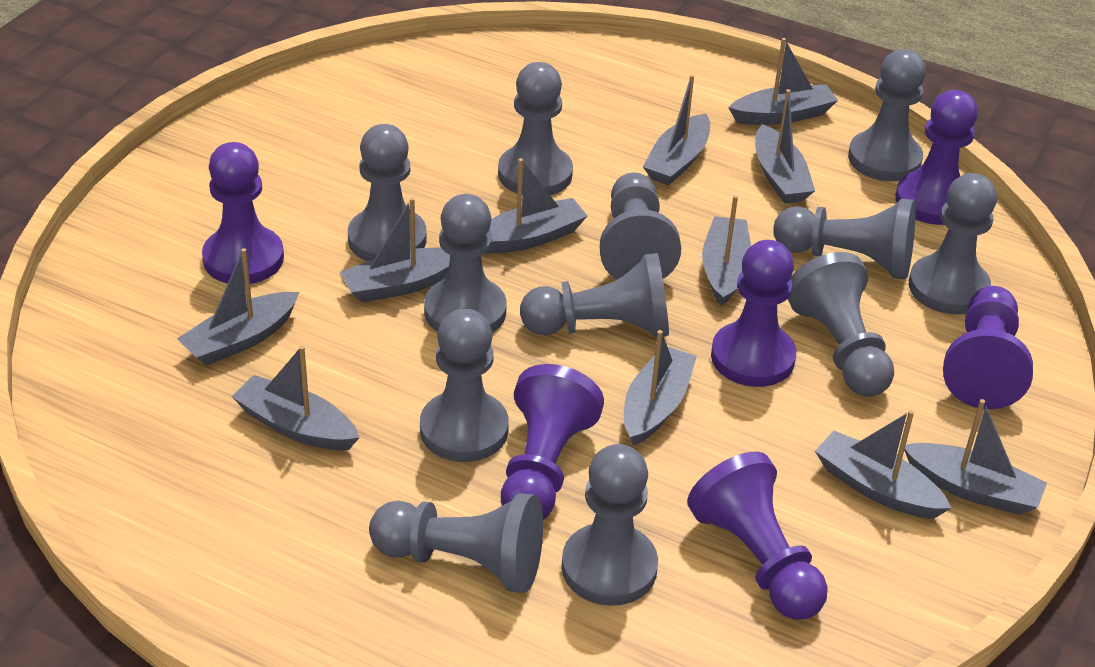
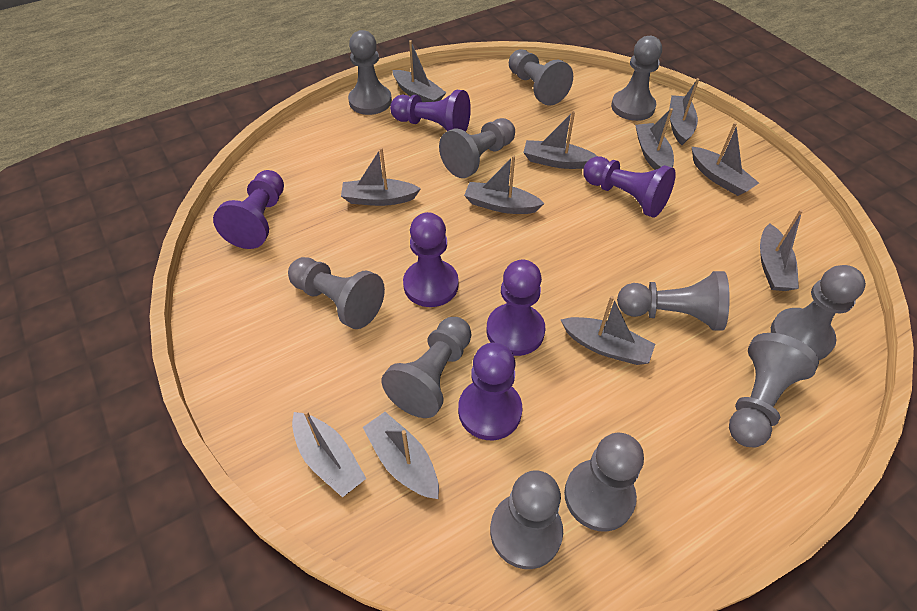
grey pawn: [348,124,427,261] [369,493,543,593] [420,309,509,462] [424,194,506,333] [498,62,573,195] [520,253,669,337] [562,444,658,606] [600,173,681,280] [773,199,916,279] [788,252,894,397] [848,49,926,181] [909,173,997,314] = 12 -> [288,257,385,329] [348,30,392,115] [382,317,471,418] [439,118,515,178] [490,470,563,569] [509,49,573,106] [564,433,644,531] [611,36,662,121] [617,271,730,331] [729,333,819,447] [771,265,866,360] = 11

